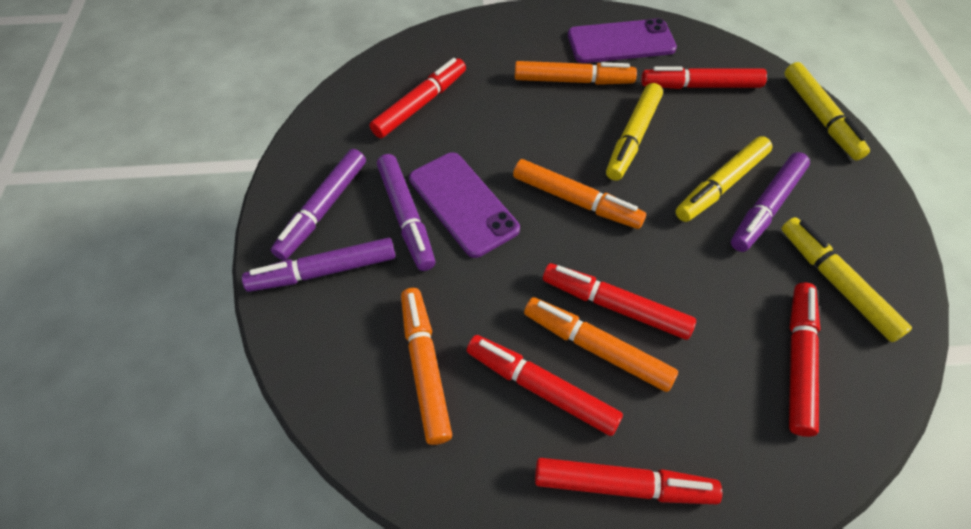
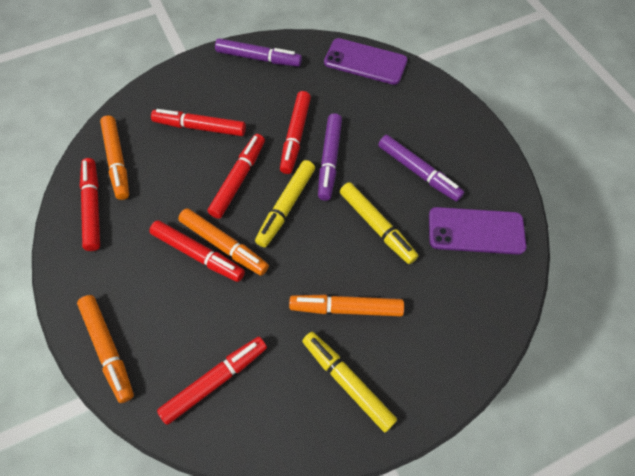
purple marker: [242,238,396,292] [271,149,366,260] [377,154,435,271] [731,152,810,252] = 4 -> [215,38,302,67] [318,113,342,201] [378,135,464,202] = 3
yellow marker: [606,83,663,181] [676,136,772,222] [781,217,912,342] [784,62,870,160] = 4 -> [255,160,315,247] [302,332,397,432] [340,182,418,264] = 3

